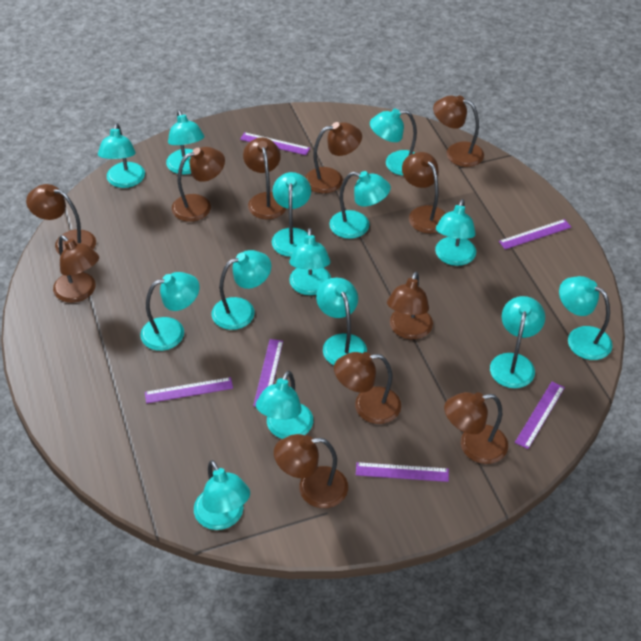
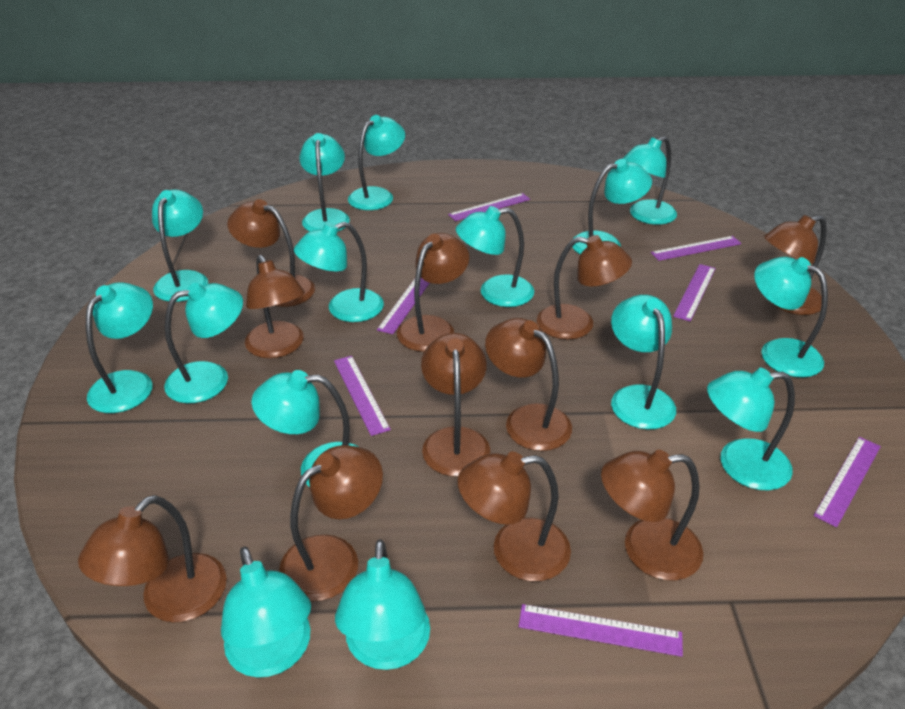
purple ruler: [145,377,233,404] [240,132,310,155] [253,339,283,407] [356,462,449,482] [499,219,571,249] [515,382,565,449] = 6 -> [334,356,391,436] [377,278,429,334] [448,193,530,221] [519,604,683,657] [651,236,742,261] [673,264,716,321] [814,437,881,527] = 7
turquoise lamp: [98,123,145,188] [140,272,200,351] [166,110,205,174] [194,460,250,530] [212,250,272,330] [256,371,313,439] [272,172,311,257] [289,228,331,295] [316,277,367,365] [329,171,391,239] [370,109,417,176] [435,199,476,266] [490,296,545,388] [559,276,612,360] = 14 -> [86,282,153,413] [152,189,208,302] [164,283,243,403] [221,547,311,678] [251,370,359,487] [294,222,384,322] [299,133,350,232] [335,539,430,670] [348,115,405,210] [456,206,534,307] [572,159,652,254] [611,295,676,430] [623,136,677,225] [707,368,795,490] [754,257,828,378] = 15

